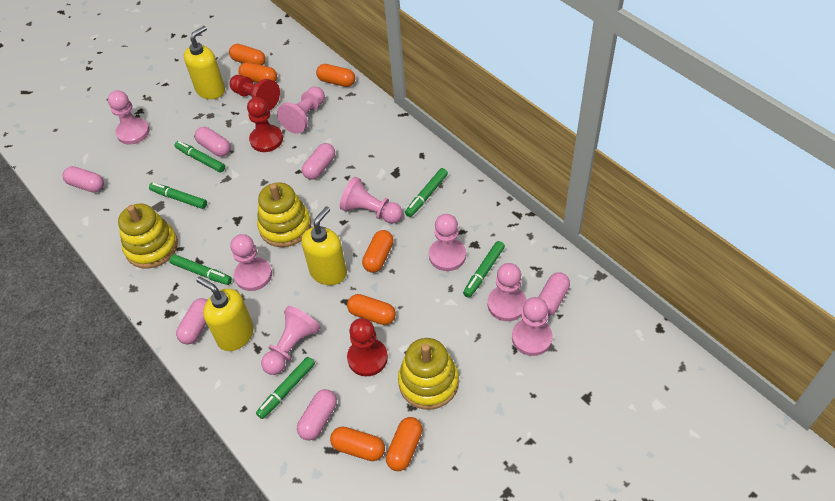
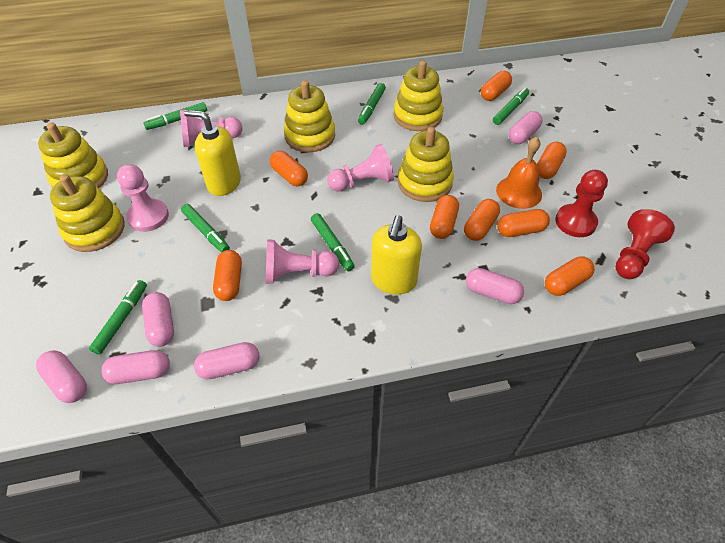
orange bell: none = 0 -> [496,137,542,209] = 1
orange capsule: [229,44,266,65] [238,62,277,83] [316,64,355,87] [330,427,385,461] [347,294,396,325] [362,230,394,273] [386,417,423,471] = 7 -> [213,250,242,301] [270,151,308,187] [430,195,459,239] [464,199,500,241] [481,71,512,101] [497,209,550,237] [537,142,567,179] [545,256,595,296] = 8
pink pawn: [108,90,150,145] [231,234,272,291] [261,306,321,375] [277,86,325,134] [340,177,403,224] [429,214,466,271] [488,263,527,321] [512,297,553,356] = 8 -> [117,164,169,232] [180,110,243,147] [266,239,339,284] [327,144,394,192] = 4
red pawn: [229,75,280,111] [247,97,283,152] [347,318,388,376] = 3 -> [555,170,608,237] [615,209,675,279] = 2
yellow soap dispenser: [184,26,225,99] [196,277,254,351] [301,206,347,285] = 3 -> [184,110,241,196] [371,215,422,295] = 2
yellow stacking toy: [118,203,178,269] [257,182,311,247] [398,338,459,410] = 3 -> [38,123,108,188] [50,174,124,252] [284,80,335,152] [393,60,443,131] [398,127,454,202] = 5

